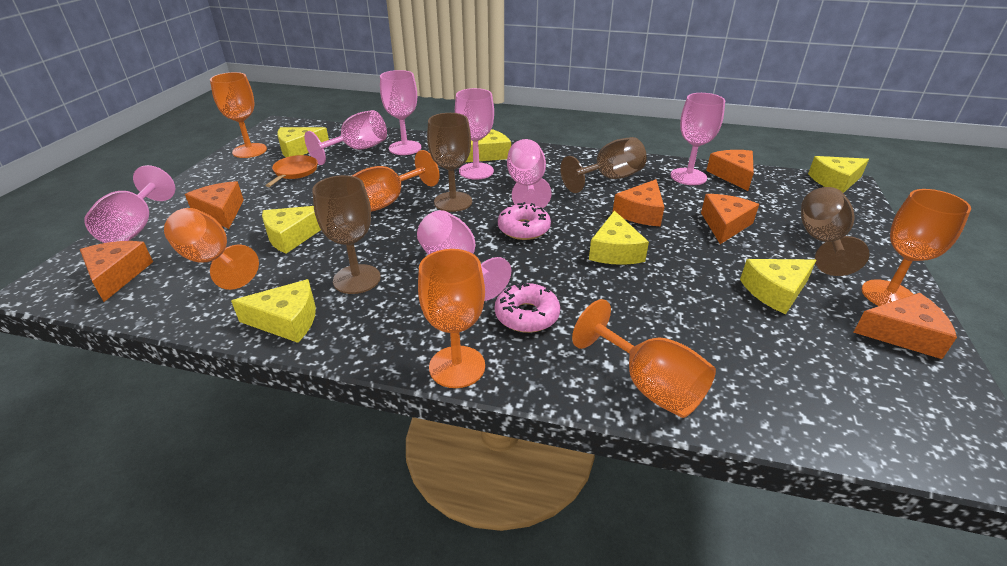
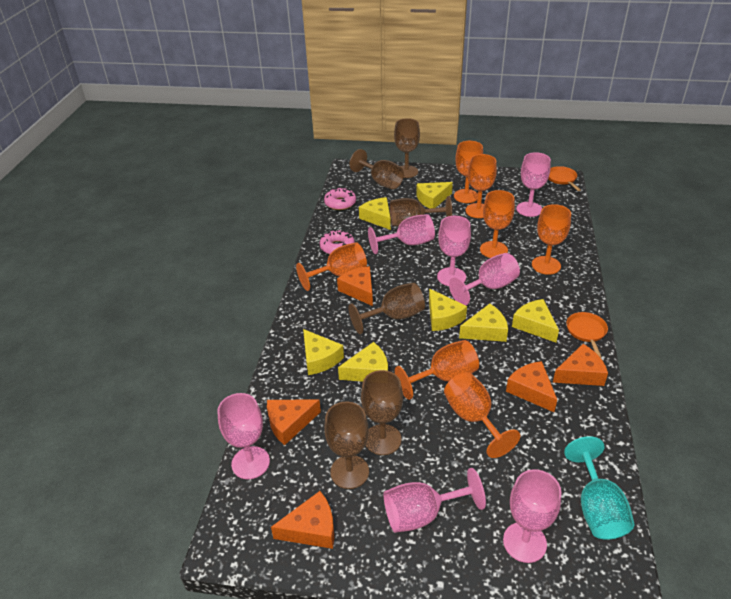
brown goblet: [312,175,381,294] [427,113,472,212] [560,137,647,193] [801,187,870,276] = 4 -> [324,401,369,489] [348,283,425,334] [350,149,404,189] [361,370,403,455] [390,196,452,226] [394,118,420,178] = 6
orange cheese: [80,241,153,302] [185,181,244,229] [613,179,664,227] [701,194,759,244] [706,150,754,191] [853,293,957,359] = 6 -> [267,399,321,445] [271,491,334,549] [337,266,373,306] [506,361,557,412] [553,344,608,386] = 5
orange goblet: [164,208,259,290] [210,72,267,158] [352,150,439,212] [418,249,485,388] [572,299,716,418] [862,189,971,306] = 6 -> [296,242,367,291] [395,340,479,400] [444,372,521,458] [454,141,483,203] [466,154,497,218] [480,190,515,258] [532,204,571,275] = 7
orange pan: [265,155,318,187] = 1 -> [548,166,581,191] [566,312,608,358] = 2
turquoise goblet: none = 0 -> [564,436,634,540] = 1

